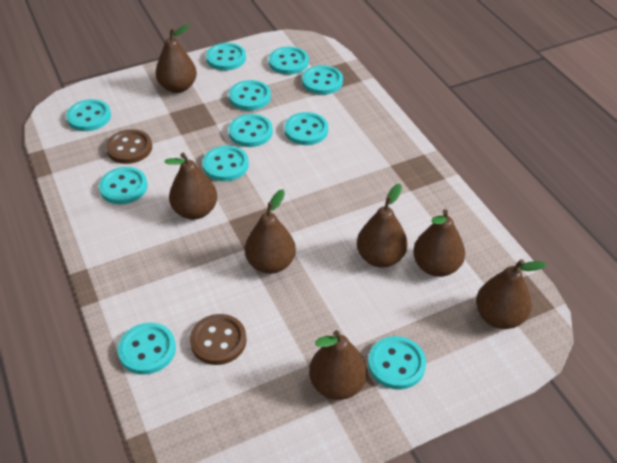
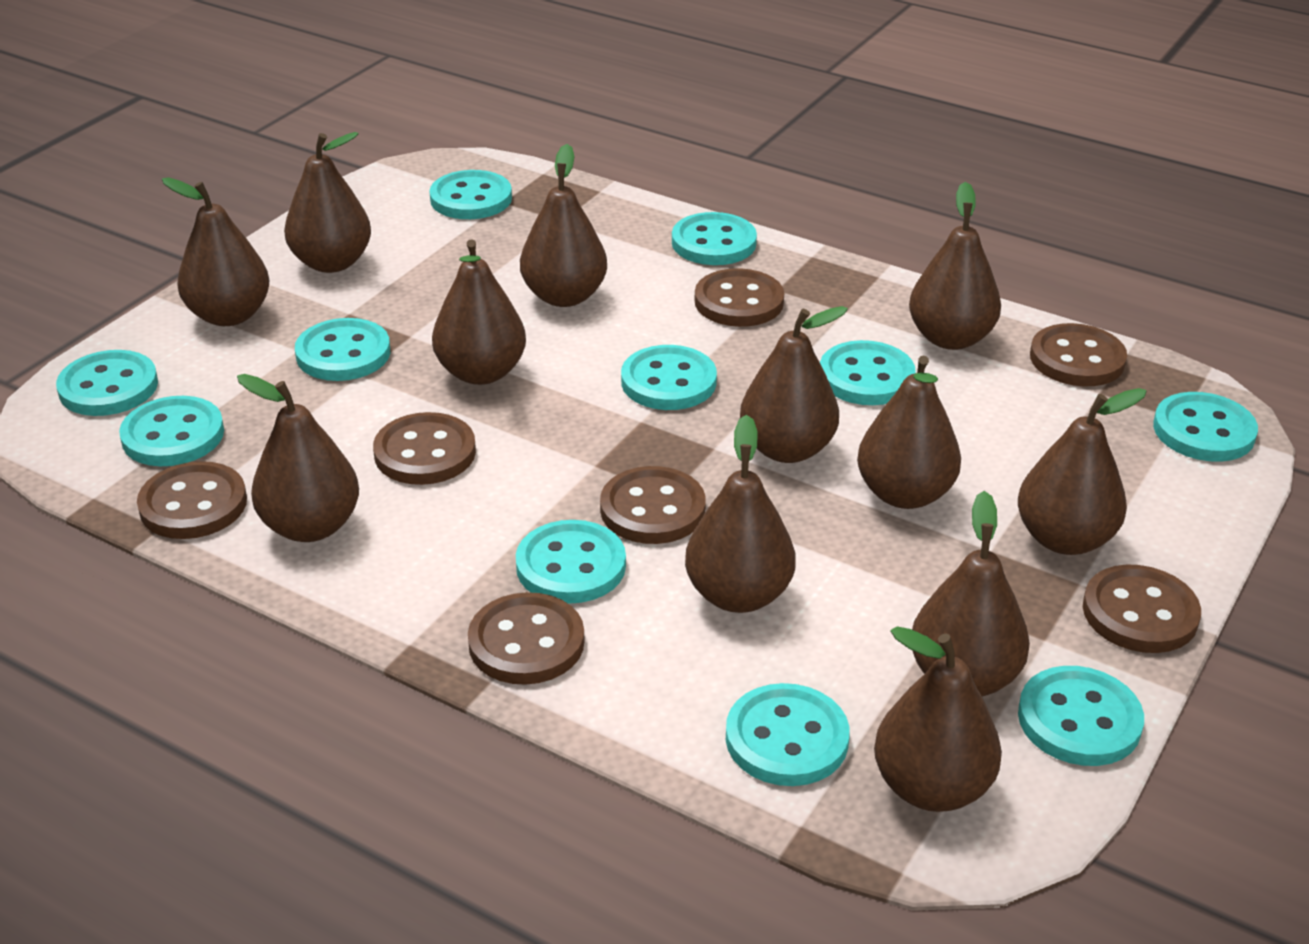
brown button: [106,129,152,164] [190,314,247,365] = 2 -> [137,461,247,539] [373,412,476,485] [468,592,585,685] [600,466,706,544] [695,268,784,327] [1030,323,1127,386] [1083,564,1201,653] = 7
brown pear: [155,24,197,93] [164,153,217,220] [245,189,296,274] [309,330,367,400] [357,184,408,268] [413,209,465,277] [476,259,546,329] = 7 -> [162,177,269,326] [237,374,359,542] [284,132,371,273] [432,239,526,385] [520,144,607,307] [685,415,796,613] [740,306,848,463] [857,355,961,509] [874,626,1002,812] [909,182,1001,350] [912,491,1030,697] [1018,388,1147,555] = 12

